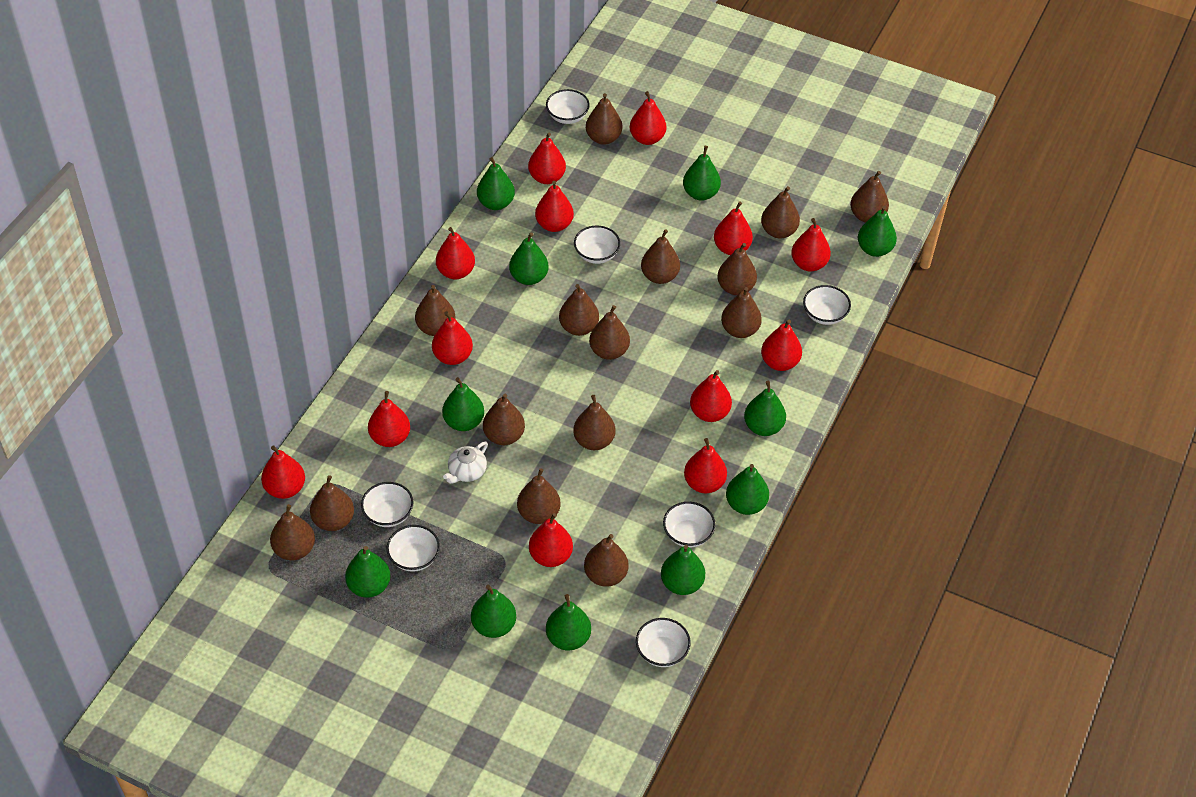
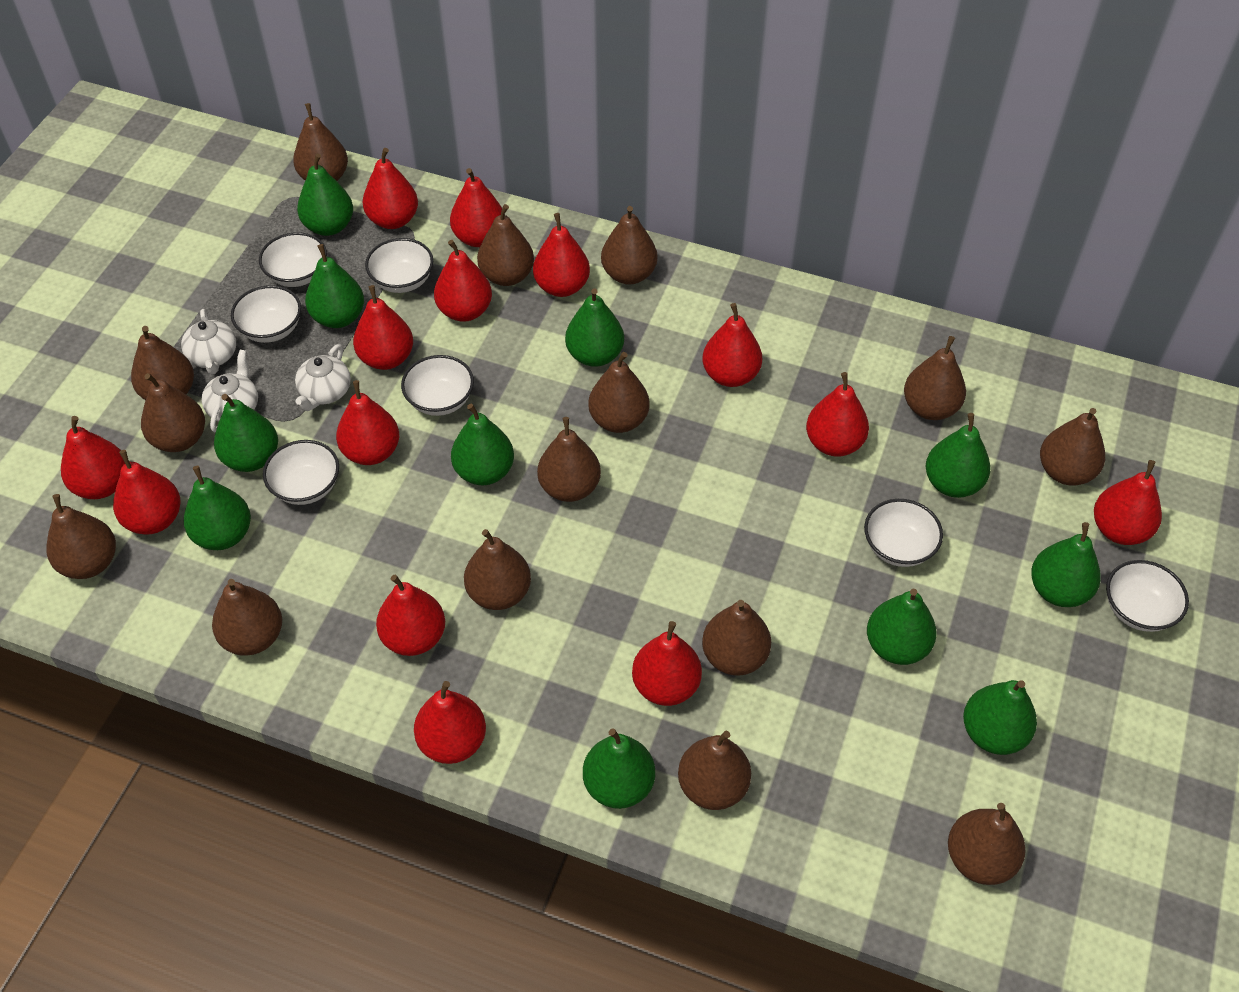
red pear: [261,446,305,499] [368,391,410,447] [432,311,473,365] [436,227,475,280] [528,133,566,184] [529,513,573,567] [535,181,574,232] [630,91,666,145] [684,438,727,493] [690,370,732,422] [714,201,753,255] [761,320,802,371] [791,218,831,272] = 13 -> [61,416,125,499] [113,450,180,535] [336,380,399,465] [353,285,413,370] [363,148,418,229] [376,575,445,656] [414,681,486,764] [434,240,492,322] [450,168,502,247] [533,213,590,297] [632,621,702,706] [702,303,762,387] [806,372,869,457] [1094,460,1162,545] = 14
white teapot: [443,441,488,484] = 1 -> [181,309,236,375] [201,350,258,433] [295,344,351,411] = 3

